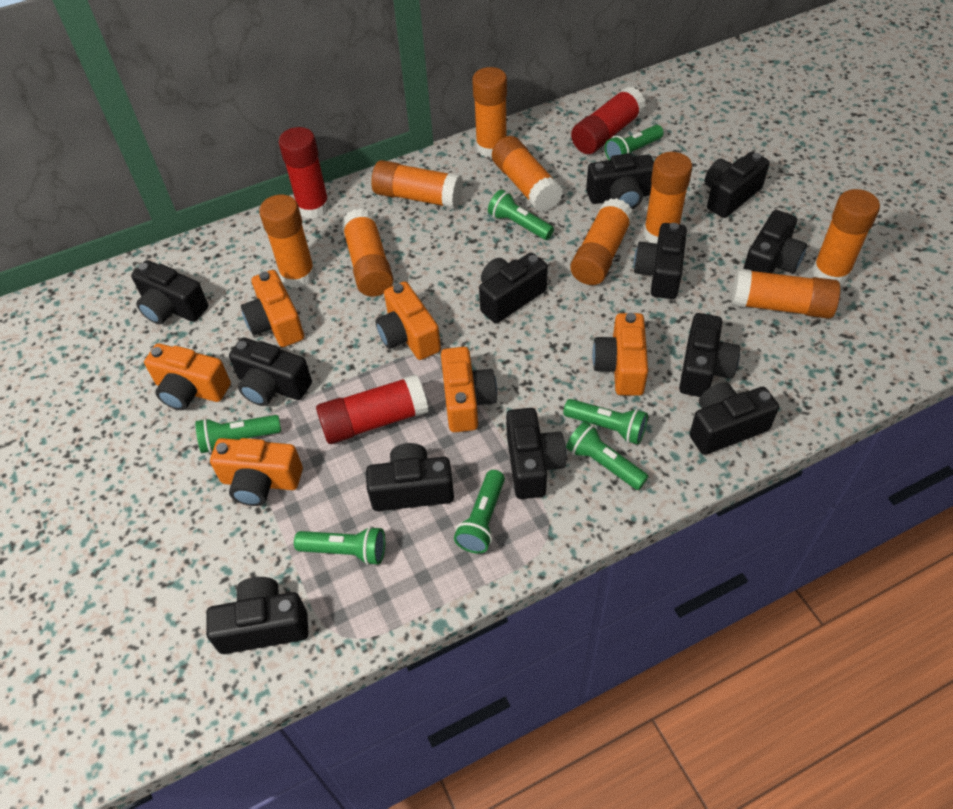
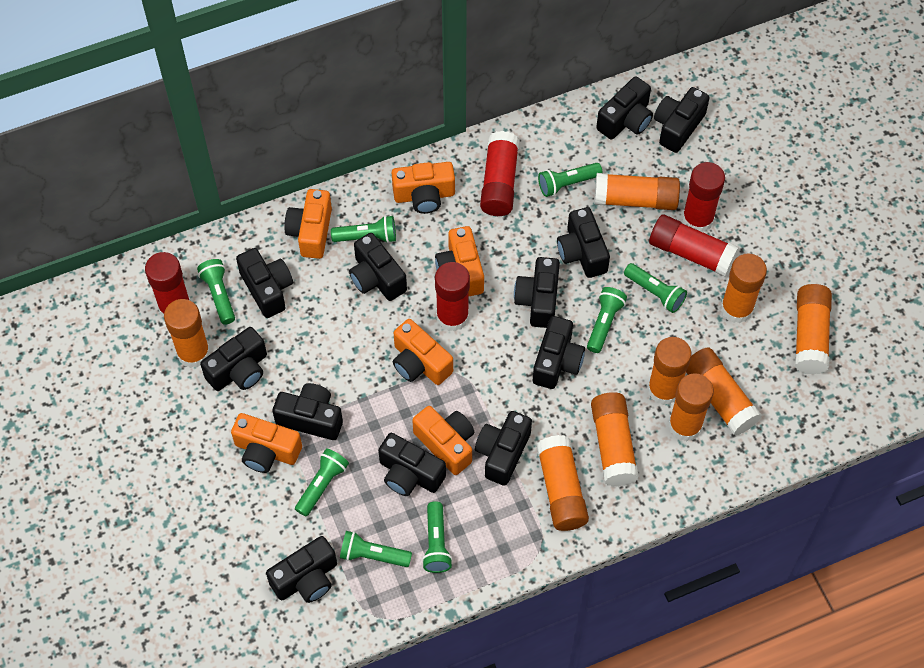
green flashlight: [195,415,281,453] [294,526,385,565] [454,470,505,554] [488,189,554,240] [563,399,648,444] [566,421,649,490] [605,125,664,160] = 7 -> [197,259,235,325] [295,449,349,517] [331,215,396,243] [340,531,412,567] [422,501,453,573] [538,163,602,197] [587,287,627,353] [624,263,687,313] = 8
red glue stick: [279,127,330,219] [316,374,428,444] [571,86,646,154] = 3 -> [145,252,191,317] [435,262,470,331] [480,131,519,216] [649,215,739,277] [682,162,725,232] = 5

